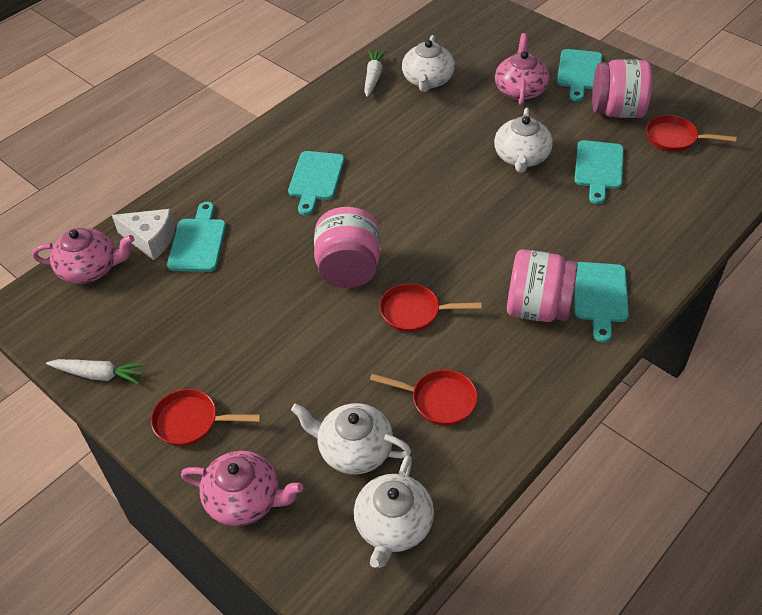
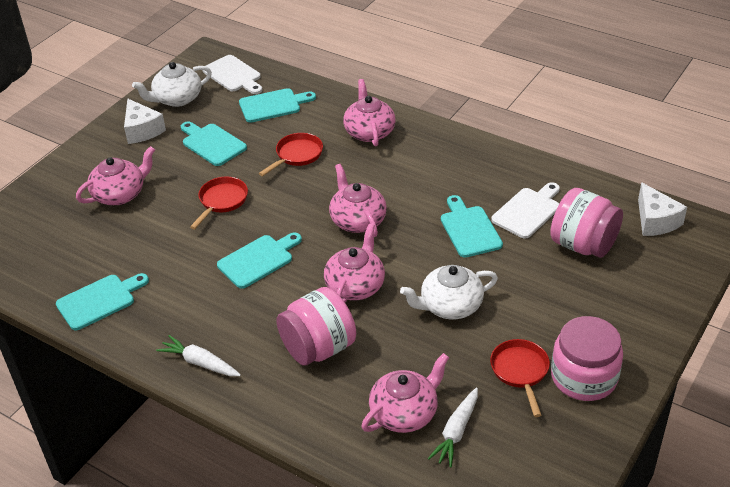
pink teapot: [32,228,134,284] [181,450,303,526] [495,33,549,105] = 3 -> [76,146,155,205] [324,224,385,303] [329,164,387,237] [343,79,396,146] [362,353,449,433] = 5
red pan: [151,389,261,446] [370,370,478,426] [380,283,482,332] [646,115,737,152] = 4 -> [190,177,248,229] [259,133,323,176] [490,339,550,417] = 3
white cheese: [112,209,175,260] = 1 -> [124,99,166,144] [638,182,687,236] = 2
white cutting board: none = 0 -> [203,55,263,94] [491,182,560,239] = 2
white teapot: [291,403,412,474] [354,455,434,568] [402,35,455,92] [494,108,553,173] = 4 -> [132,62,212,107] [400,265,498,319] = 2

